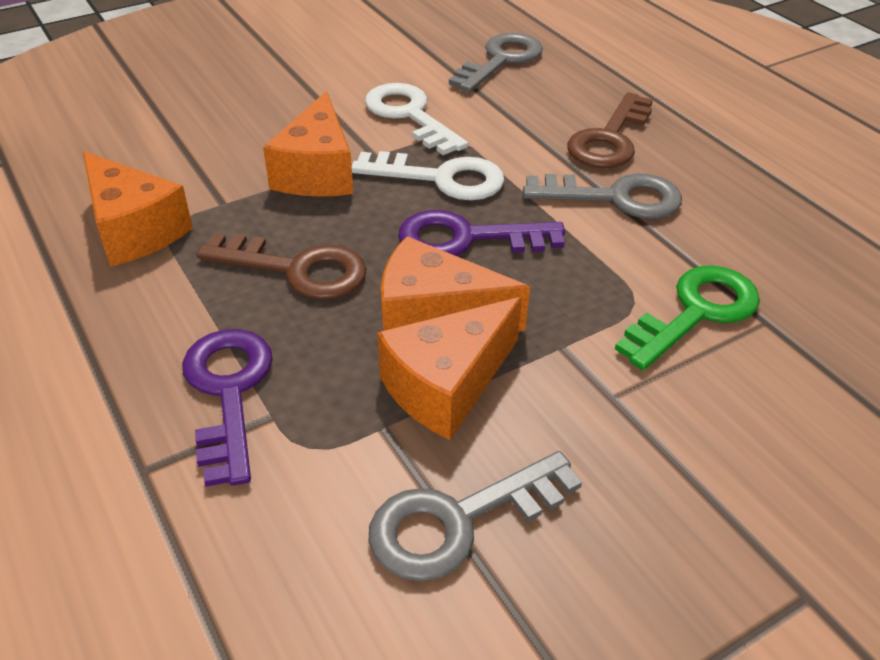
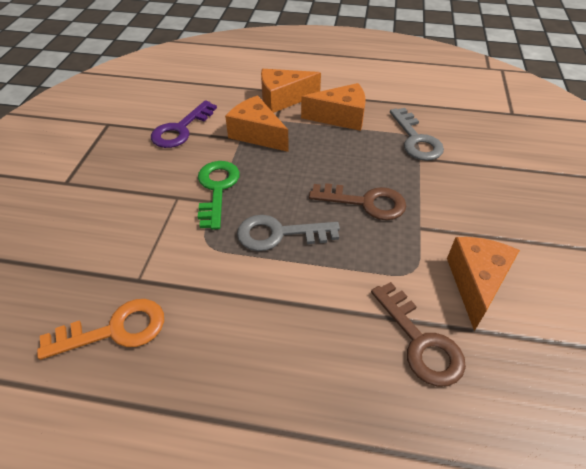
grey key: [368,451,582,581] [449,33,543,92] [523,173,682,219] = 3 -> [237,215,340,251] [390,108,444,161] = 2
orange key: none = 0 -> [37,299,164,360] = 1
purple key: [182,329,273,487] [398,210,565,256] = 2 -> [151,100,217,148] = 1
white key: [352,151,504,200] [365,83,468,155] = 2 -> none = 0

